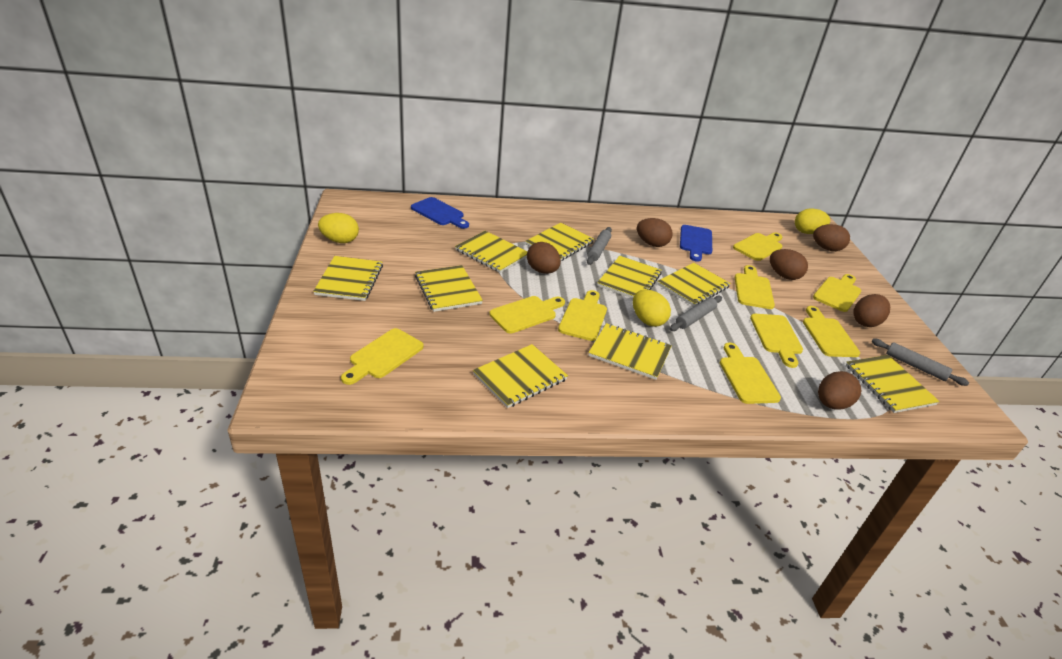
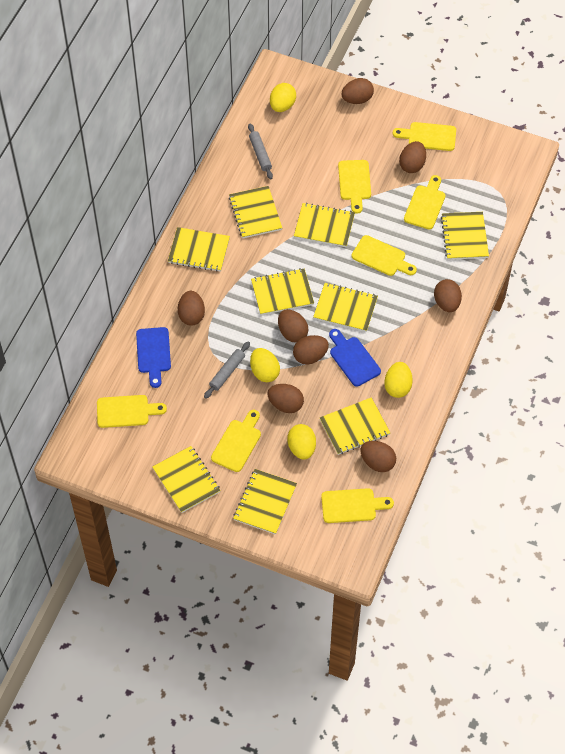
brown egg: [527,242,561,274] [637,218,673,247] [770,249,808,280] [813,224,850,251] [818,371,861,410] [853,294,890,327] = 6 -> [178,291,205,325] [267,384,304,413] [278,309,308,343] [293,335,329,365] [341,78,374,104] [360,441,396,472] [399,141,426,173] [434,279,462,312] = 8
grey rolling pin: [587,227,612,265] [670,296,722,331] [871,339,969,386] = 3 -> [204,341,250,399] [248,124,273,179] = 2
yellow cutting board: [341,328,424,385] [489,296,565,333] [558,290,607,341] [720,343,781,404] [733,232,782,261] [735,265,775,309] [750,314,803,368] [803,306,860,357] [813,274,861,312] = 9 -> [97,395,167,428] [211,410,261,472] [321,488,394,523] [338,160,371,214] [352,235,417,276] [393,122,456,151] [404,175,445,230] = 7
yellow egg: [318,213,359,243] [633,290,671,327] [795,208,830,234] = 3 -> [250,348,280,382] [270,83,296,112] [287,424,316,460] [384,362,413,398] = 4

